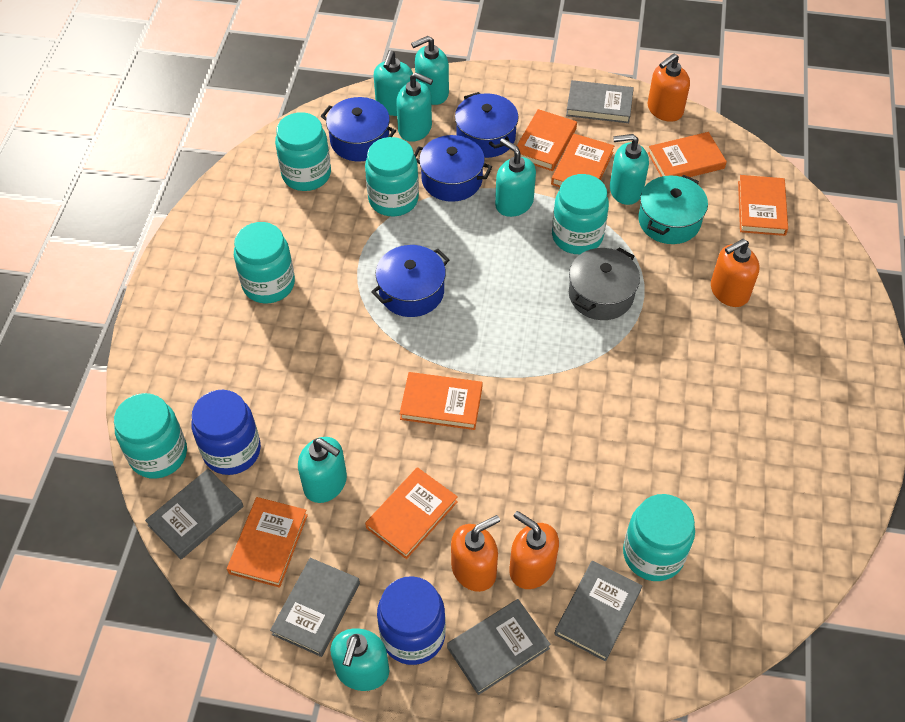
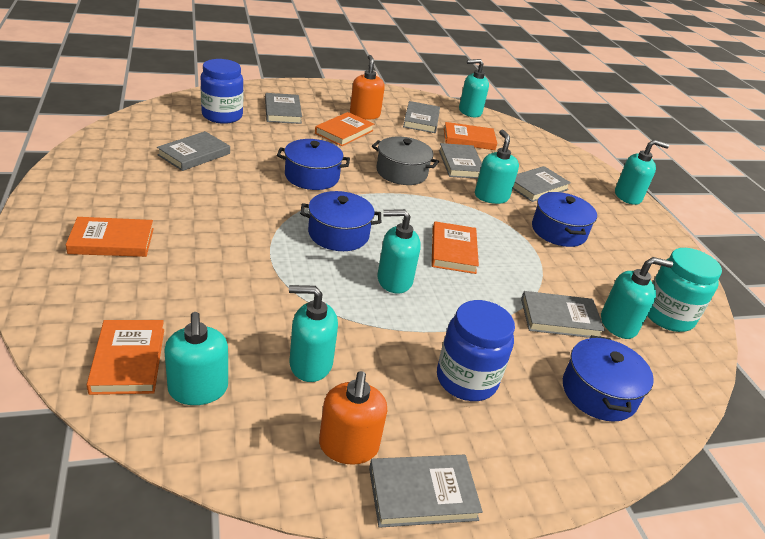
grey book: [145,469,244,559] [270,558,360,657] [447,599,551,695] [555,561,642,661] [566,80,634,123] = 5 -> [157,131,230,171] [265,93,302,124] [369,455,483,528] [403,101,440,133] [439,143,482,179] [513,166,571,202] [521,291,605,338] = 7
orange book: [227,497,308,588] [365,467,458,559] [400,372,483,430] [513,109,577,171] [551,134,614,187] [648,132,727,177] [738,175,788,236] = 7 -> [66,217,154,257] [87,320,164,395] [315,112,374,146] [432,221,479,274] [444,122,497,150] = 5
orange soap dispenser: [451,515,500,592] [509,511,559,589] [648,53,690,122] [711,239,760,307] = 4 -> [319,371,387,465] [350,55,385,120] = 2
turquoise jar: [114,393,187,479] [234,222,295,304] [275,112,331,191] [365,137,419,216] [552,174,609,254] [623,494,695,581] = 6 -> [647,248,722,332] = 1
turquoise pot: [638,175,708,244] = 1 -> none = 0

